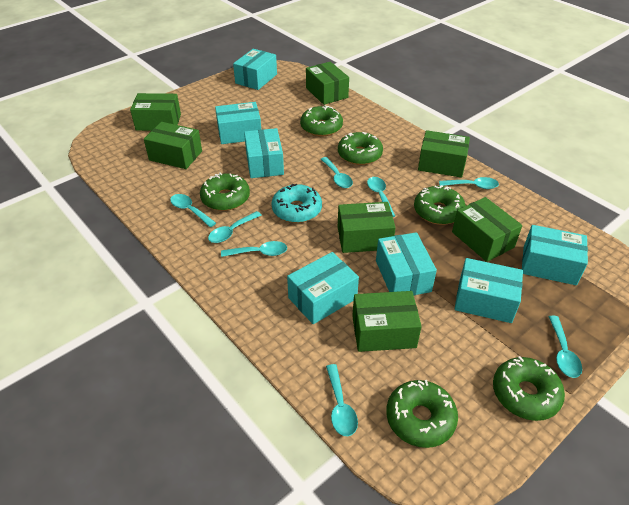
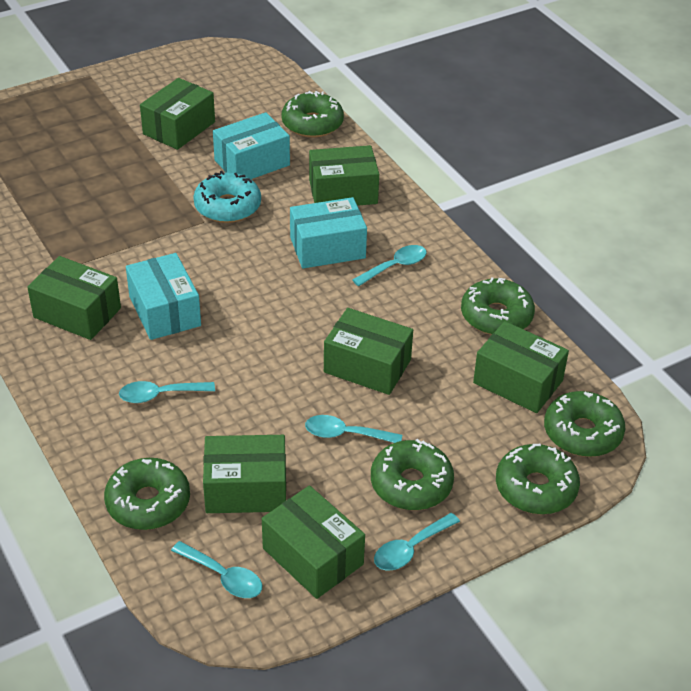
turquoise box: [215,102,261,144] [233,49,277,90] [244,128,284,178] [287,252,359,324] [376,232,437,295] [455,258,523,323] [522,225,588,285] = 7 -> [126,253,201,340] [213,112,290,179] [290,197,367,269] = 3
turquoise spoon: [170,194,216,227] [208,211,262,243] [221,241,287,257] [321,157,353,188] [326,364,358,436] [367,177,395,217] [439,177,499,189] [548,316,582,378] = 8 -> [119,381,215,403] [171,541,262,598] [305,415,402,443] [352,245,427,287] [374,513,460,571] = 5

